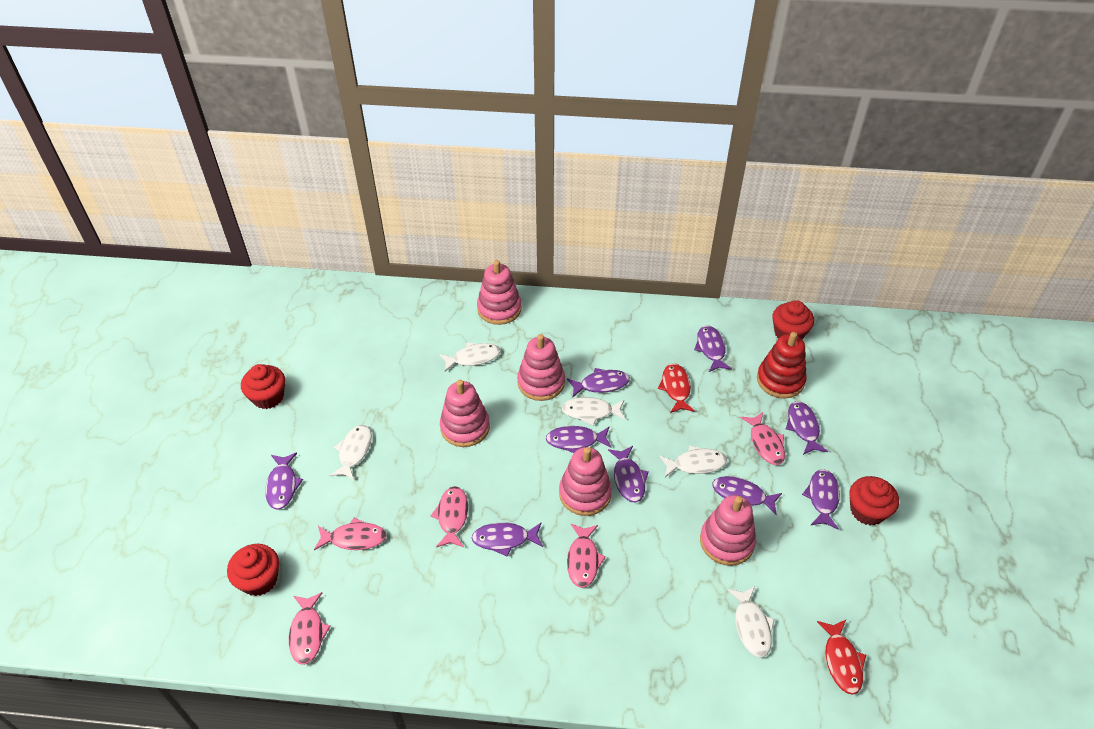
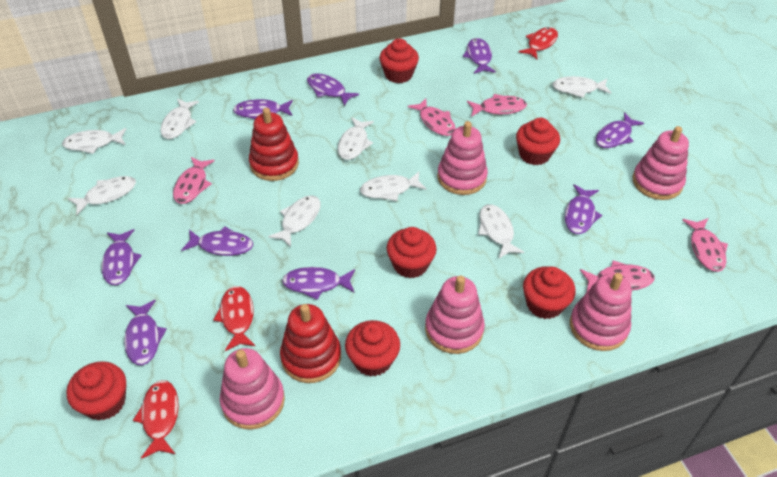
red cupcake: [227,544,279,596] [241,364,285,409] [773,300,814,339] [849,476,899,525] = 4 -> [66,361,126,420] [345,320,400,377] [379,38,419,83] [387,227,437,278] [516,118,560,165] [523,267,576,319] = 6
red fish: [658,363,695,413] [817,620,866,695] = 2 -> [133,380,179,459] [213,286,255,351] [519,27,558,59] = 3
red stacking toy: [757,332,807,398] = 1 -> [249,108,299,181] [280,304,341,383] = 2
white fish: [329,425,372,480] [439,342,500,372] [562,397,625,425] [659,445,727,477] [727,586,775,657] = 5 -> [62,128,126,154] [68,176,136,215] [160,98,199,139] [268,195,321,247] [338,117,374,160] [360,172,426,201] [478,204,524,258] [552,76,611,98] = 8

